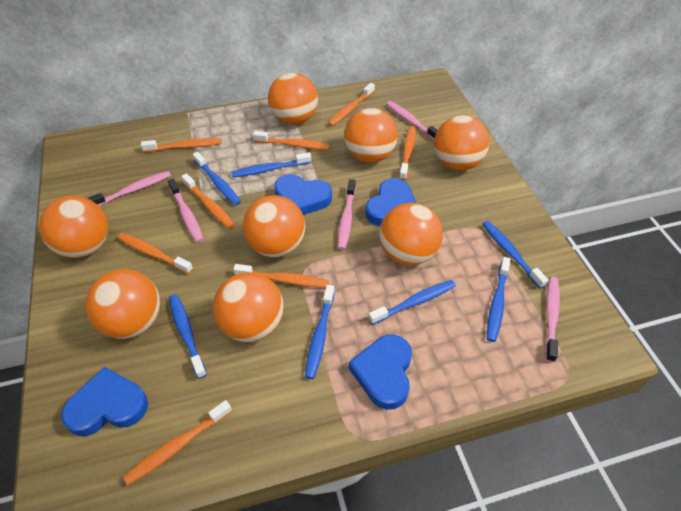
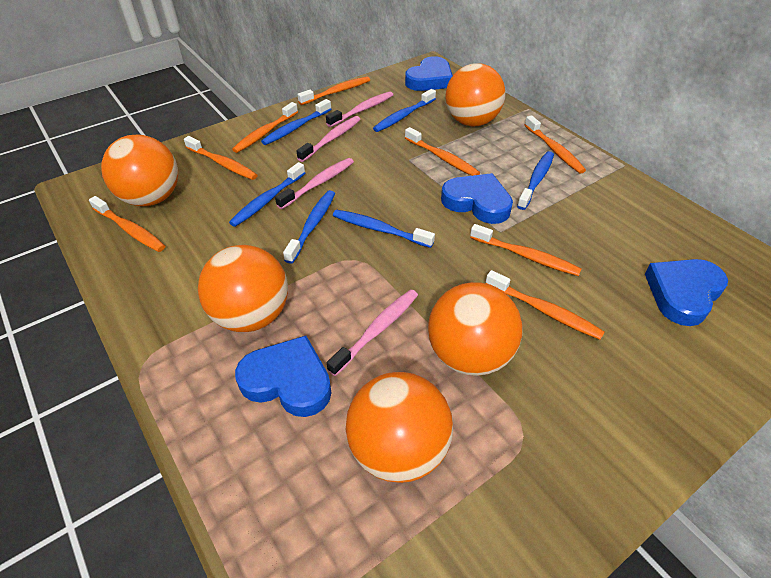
blue toothbrush: [169,294,207,379] [193,152,241,205] [231,152,311,177] [305,285,335,379] [368,280,456,325] [482,221,548,288] [487,257,511,342] = 7 -> [229,162,305,227] [261,99,331,145] [283,190,335,264] [333,210,435,248] [373,89,436,132] [517,151,554,210] = 6
orange ball: [39,196,108,258] [86,269,160,339] [213,272,284,342] [243,195,305,257] [268,73,318,125] [344,108,398,163] [380,203,443,266] [434,115,489,171] = 8 -> [101,135,178,206] [198,245,288,332] [346,372,453,483] [428,282,523,376] [445,63,505,126] = 5
pink toothbrush: [87,171,171,207] [168,179,203,243] [338,179,356,250] [386,101,438,140] [545,276,560,362] = 5 -> [275,158,354,209] [296,116,361,162] [326,91,393,127] [327,289,418,376] = 4

